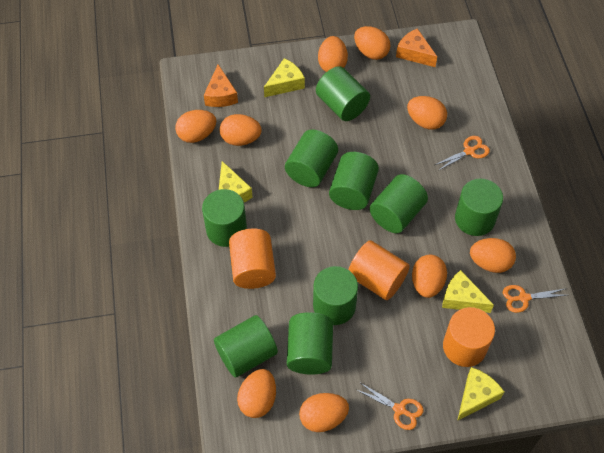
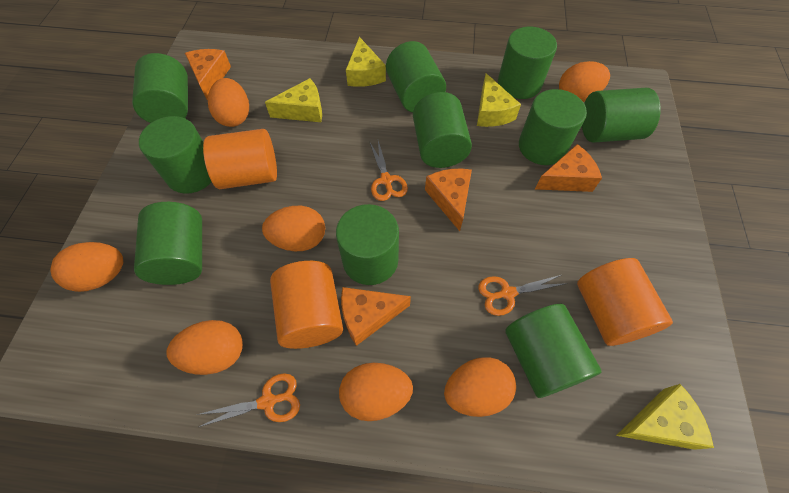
green cylinder: [202,189,247,247] [214,315,278,378] [285,129,338,187] [287,312,333,375] [313,266,358,325] [316,66,370,121] [329,152,379,210] [370,174,428,233] [455,179,503,236] = 9 -> [132,53,188,123] [134,202,202,285] [139,116,211,194] [336,204,399,285] [386,41,446,113] [413,92,472,168] [498,27,557,99] [506,304,601,398] [519,89,587,165] [582,88,661,143] = 10
orange cheese: [204,64,238,107] [396,28,437,67] = 2 -> [185,49,231,100] [341,287,411,346] [425,169,472,231] [535,144,602,192] = 4
orange egg: [175,110,216,143] [220,114,262,146] [237,369,276,418] [299,393,349,432] [318,36,348,72] [354,26,390,60] [407,96,447,130] [412,255,447,298] [470,238,516,273] = 9 -> [50,242,123,292] [166,320,243,375] [208,78,249,127] [262,206,325,251] [339,363,413,421] [444,357,516,417] [559,61,610,102] = 7

